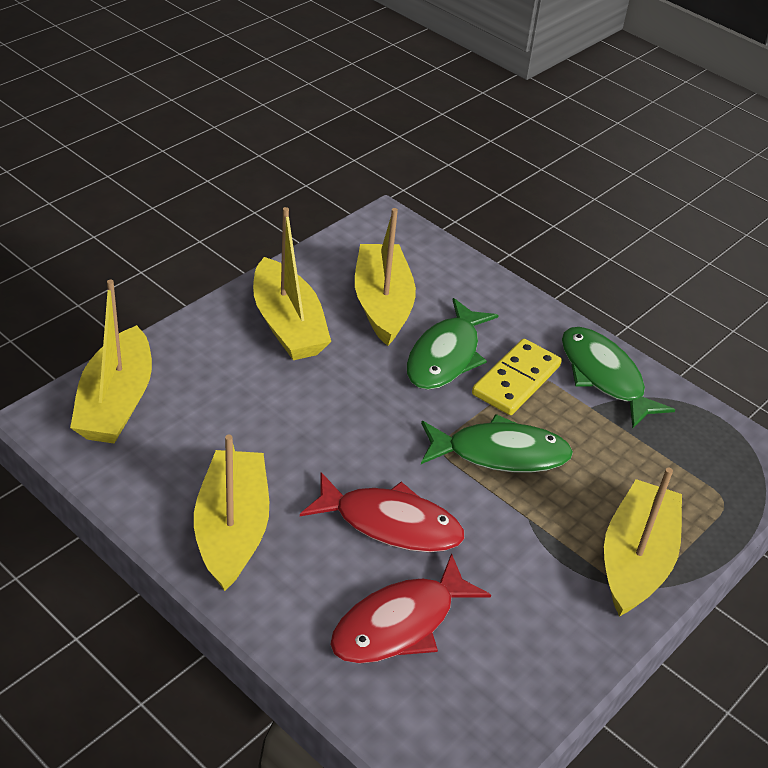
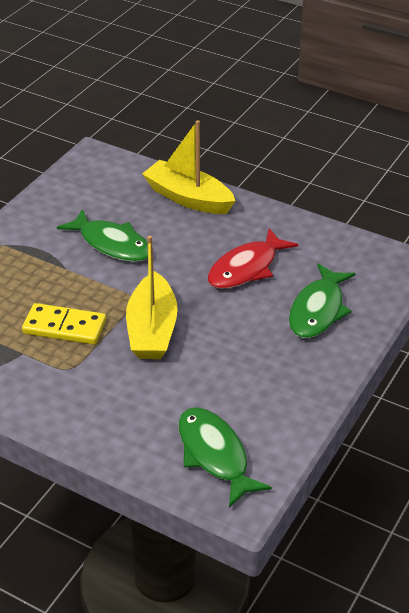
red fish: [300,472,464,552] [330,553,491,663] = 2 -> [208,228,298,289] = 1
yellow boat: [70,280,152,444] [194,435,269,591] [253,207,331,360] [355,208,416,346] [604,468,682,617] = 5 -> [126,236,178,359] [142,120,235,214] = 2

